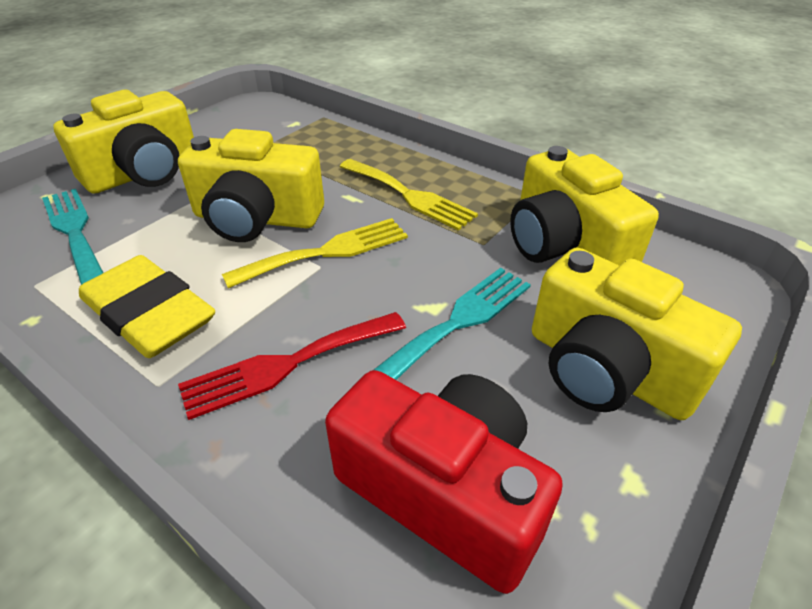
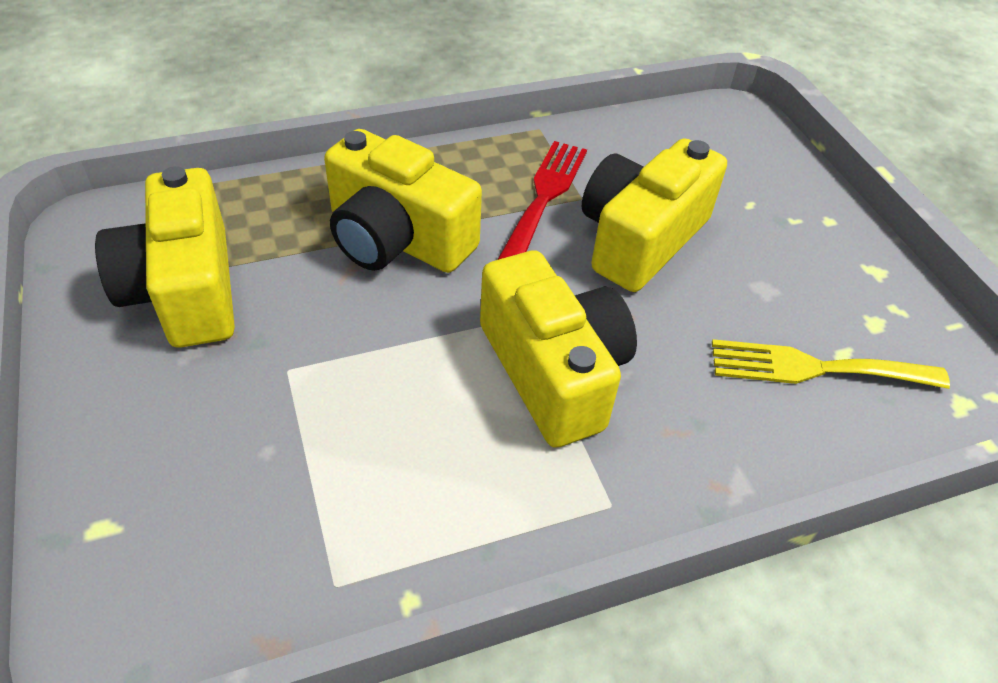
red camera: [325,370,563,594] = 1 -> none = 0
turquoise fork: [42,189,103,285] [374,268,531,380] = 2 -> none = 0
yellow eraser: [79,255,215,358] = 1 -> none = 0
yellow fork: [222,218,408,288] [339,159,478,231] = 2 -> [712,339,950,389] = 1

